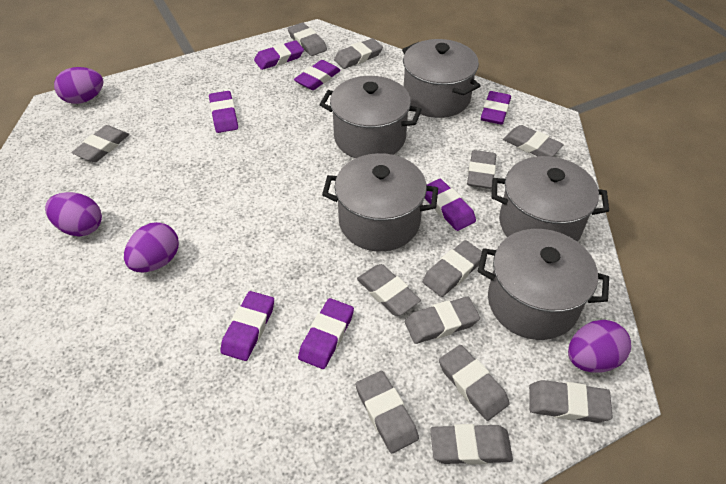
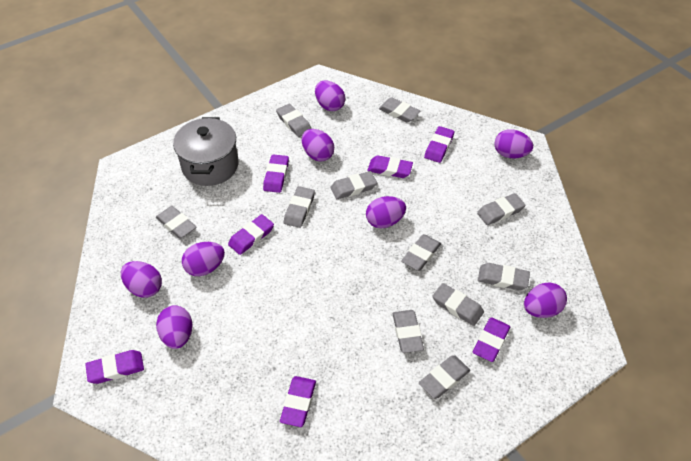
grey eraser: [72,125,129,162] [288,22,327,56] [334,38,383,69] [356,371,419,453] [357,264,421,316] [405,297,480,344] [422,240,482,297] [430,424,513,465] [439,345,510,421] [467,150,496,189] [503,125,564,157] [529,380,613,423] = 12 -> [156,206,196,239] [276,104,311,137] [284,186,315,228] [330,171,377,199] [379,97,421,123] [393,310,424,353] [401,234,441,271] [419,355,470,399] [432,283,484,326] [477,193,525,225] [478,263,530,290] = 11
grey pot: [319,76,422,158] [322,153,438,252] [402,39,481,118] [478,229,609,340] [492,156,609,242] = 5 -> [173,117,239,186] = 1
purple egg: [45,192,102,236] [54,67,103,104] [124,222,179,273] [568,320,631,372] = 4 -> [121,261,162,298] [156,305,193,349] [182,242,225,276] [302,129,334,161] [315,80,345,111] [366,196,406,228] [494,129,533,158] [524,282,567,318] = 8

